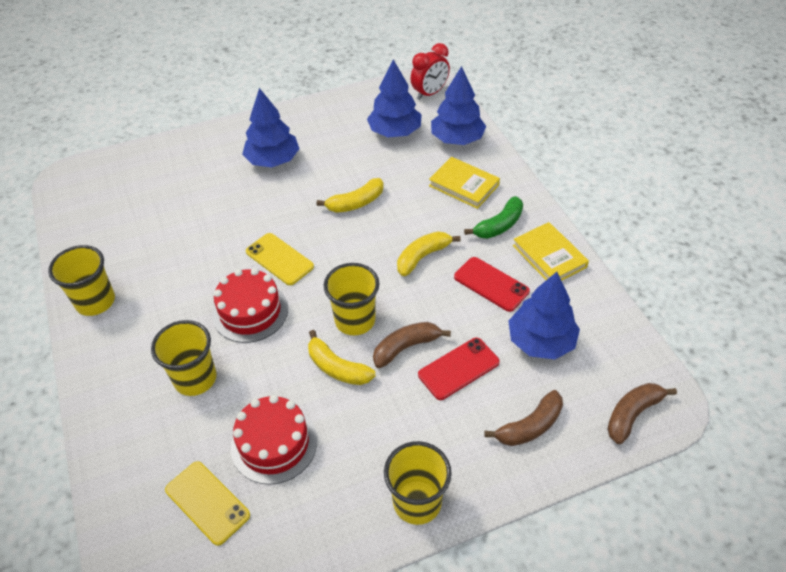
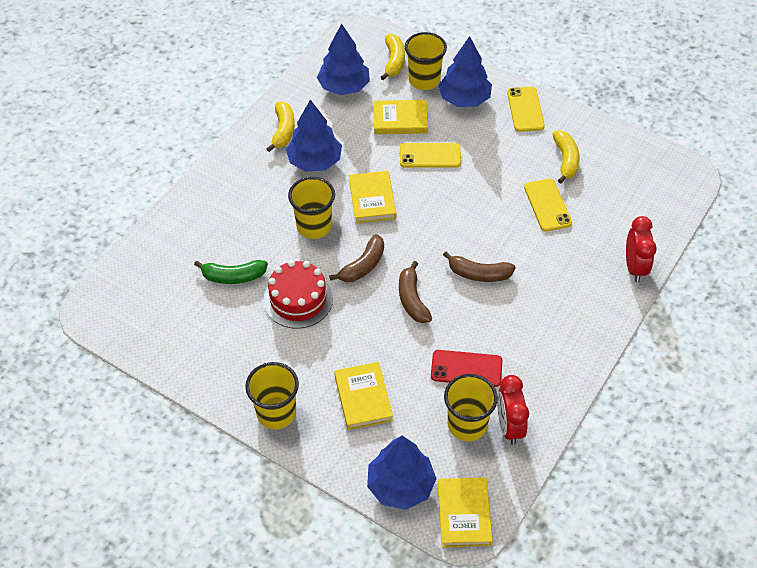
red cake: [212,268,288,343] [231,395,317,485] = 2 -> [264,260,333,329] = 1
red clock: [411,43,450,100] = 1 -> [497,375,529,445] [626,216,657,282] = 2
red phone: [418,337,500,400] [454,257,530,312] = 2 -> [431,350,502,387] = 1
yellow book: [429,157,500,209] [513,222,589,281] = 2 -> [334,362,393,430] [349,171,396,223] [373,100,428,134] [438,477,493,547] = 4
yellow phone: [165,461,250,546] [246,233,314,285] = 2 -> [400,143,461,168] [507,87,545,132] [524,179,572,232] = 3

